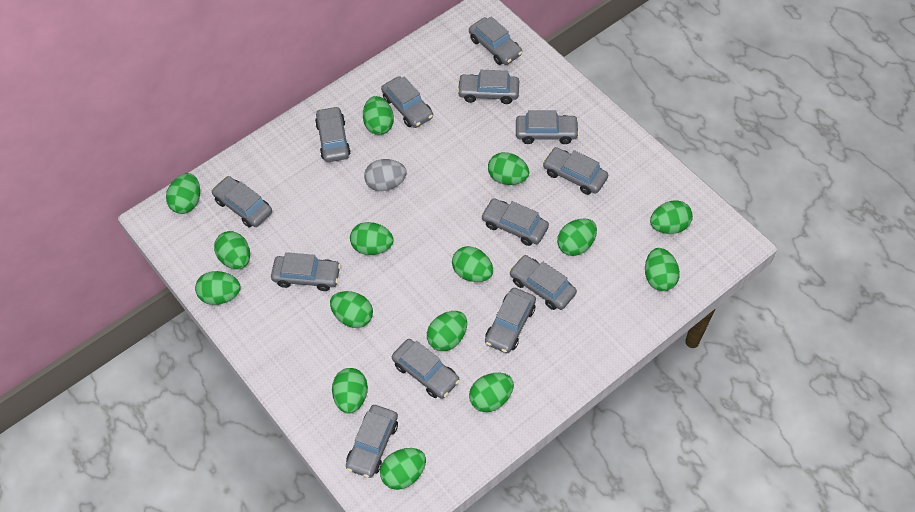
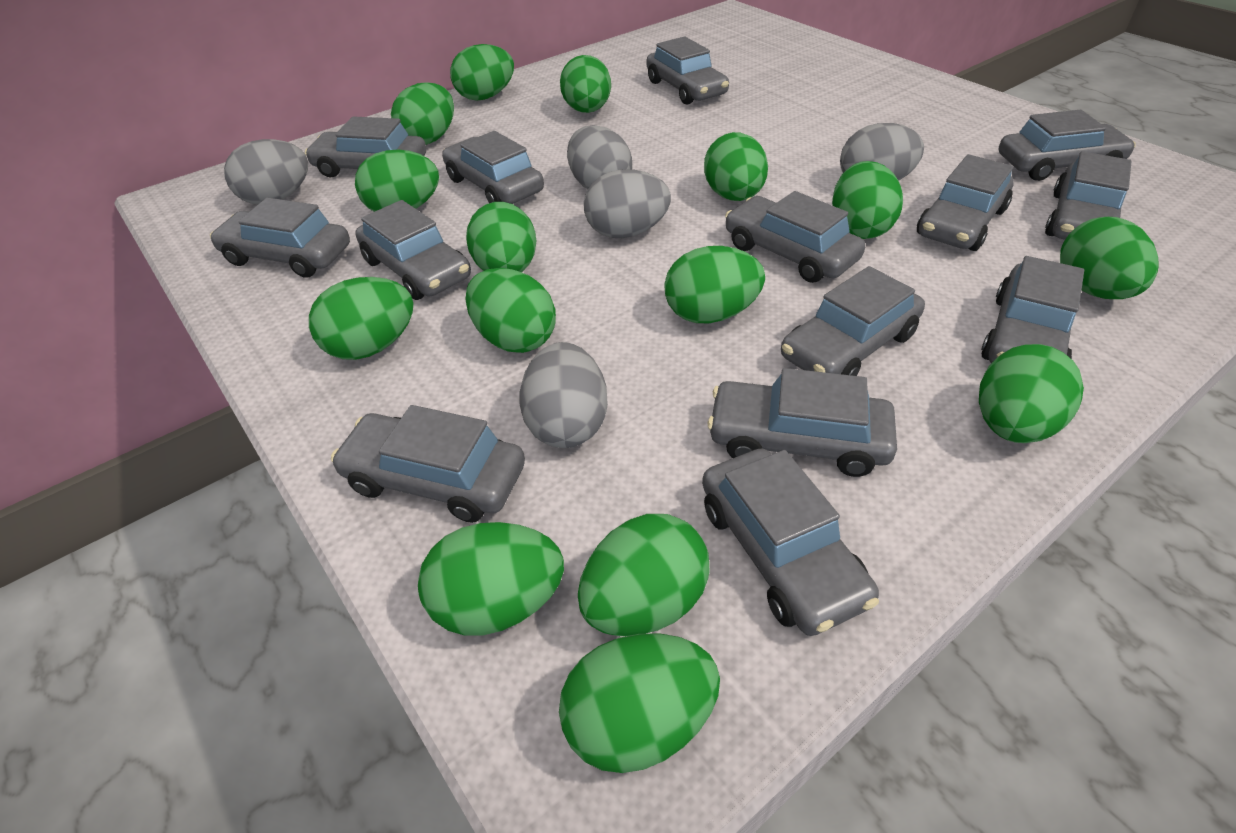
grey car: [211,176,272,228] [271,252,341,291] [315,106,351,162] [346,405,398,478] [381,76,433,128] [392,339,460,399] [457,70,519,104] [469,16,522,65] [481,198,549,246] [485,288,536,353] [509,255,577,310] [516,110,579,144] [543,147,608,195] = 13 -> [210,198,350,278] [305,116,426,177] [331,405,525,523] [355,200,471,300] [442,131,544,204] [646,36,729,105] [702,448,879,636] [707,368,897,477] [725,191,865,283] [781,266,925,376] [917,154,1014,251] [981,256,1084,363] [999,110,1136,181] [1045,151,1132,240] = 14
grey egg: [364,159,407,191] = 1 -> [224,139,308,205] [519,342,608,448] [567,125,632,189] [584,169,671,238] [840,123,924,181] = 5

